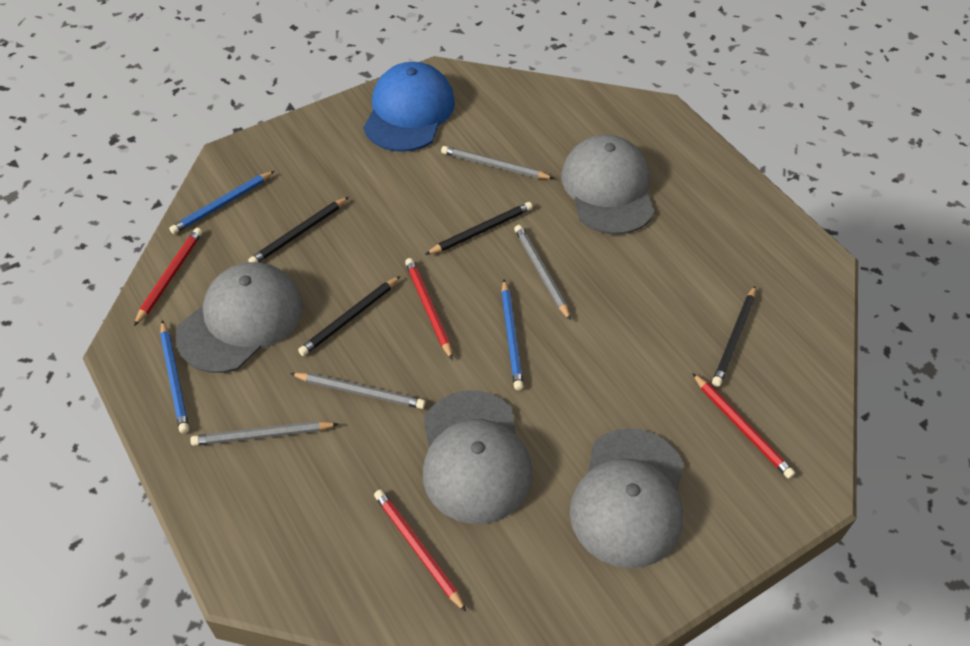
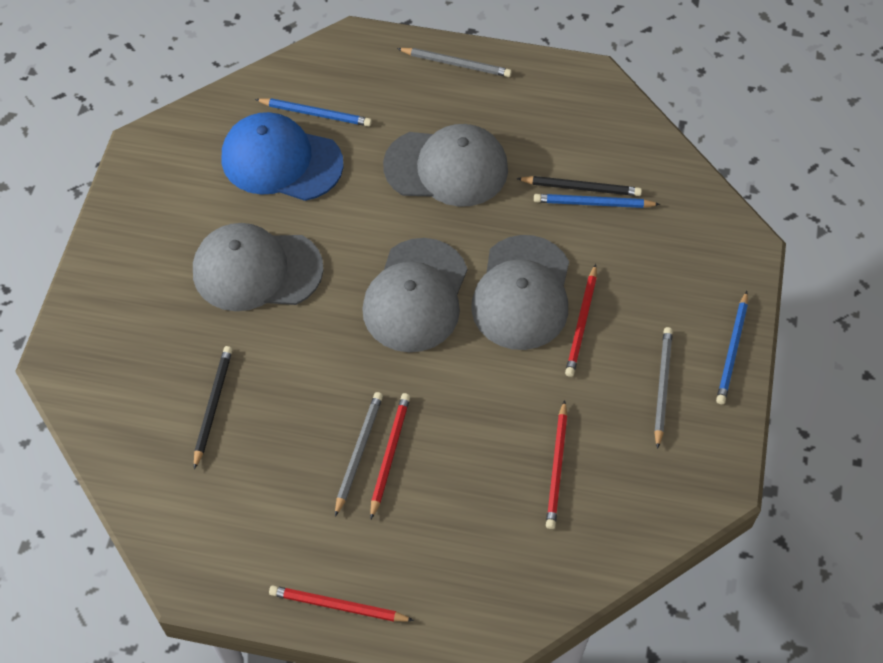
black pencil: [248,197,349,262] [298,276,400,356] [425,202,533,255] [712,286,756,387] = 4 -> [194,346,233,469] [516,176,642,196] = 2
grey pencil: [190,421,338,446] [290,373,425,409] [441,146,554,179] [514,225,571,321] = 4 -> [335,392,383,517] [397,48,512,77] [654,327,673,449] = 3

